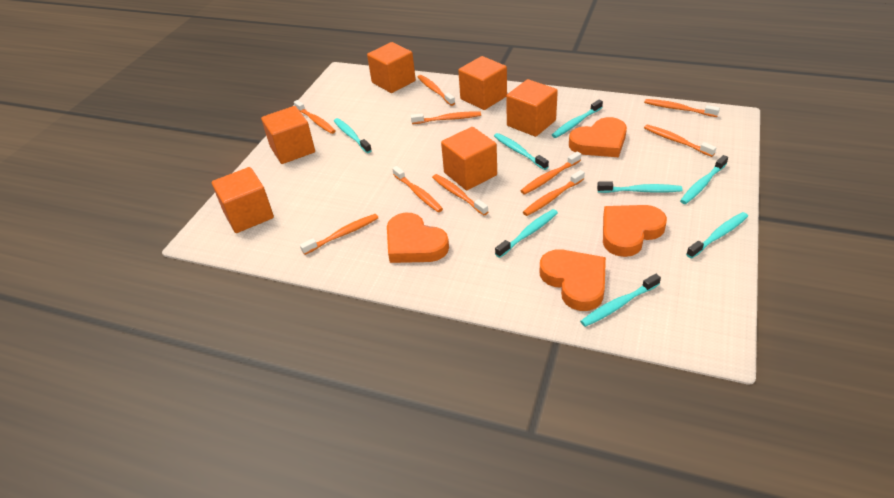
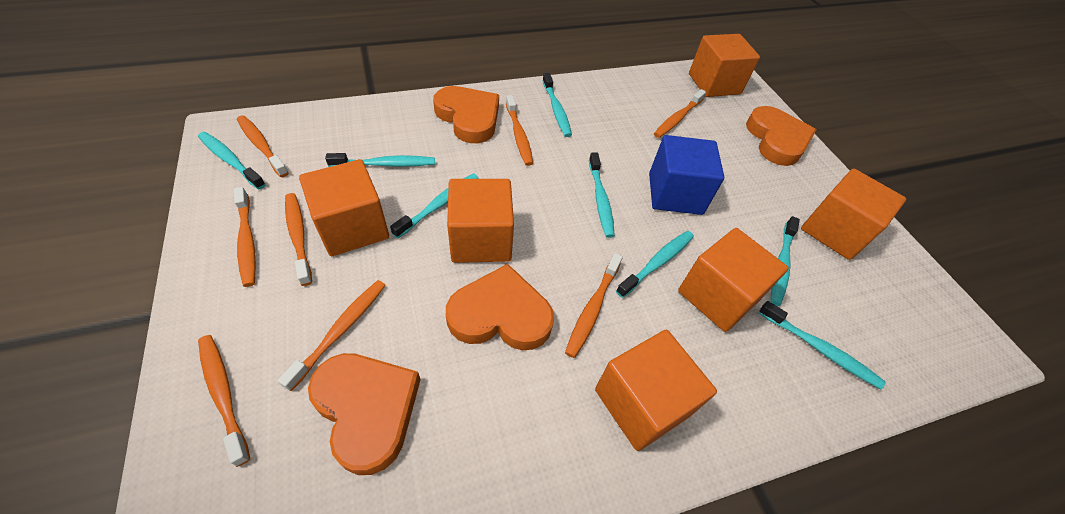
blue cube: none = 0 -> [649,135,724,215] = 1
orange toothbrush: [294,100,336,134] [300,214,378,255] [392,166,443,212] [411,112,481,124] [418,75,455,106] [432,174,488,215] [520,151,581,195] [523,170,585,216] [644,99,720,117] [644,125,717,157] = 10 -> [198,335,250,467] [234,187,256,287] [237,115,289,177] [278,280,386,391] [285,193,312,286] [506,95,533,166] [565,253,623,358] [654,89,706,138] = 8

